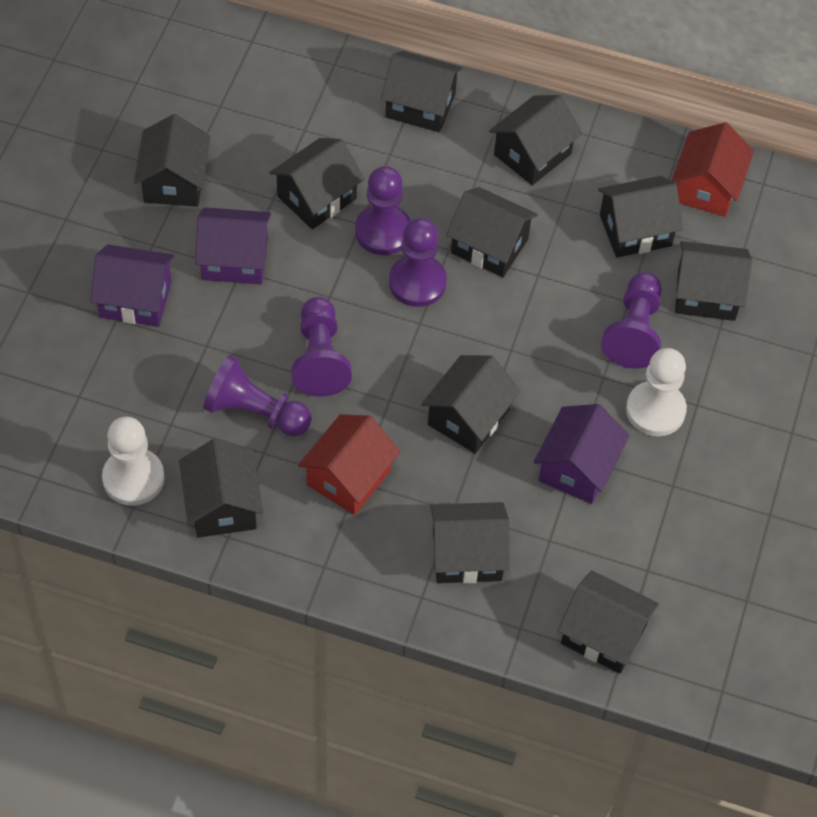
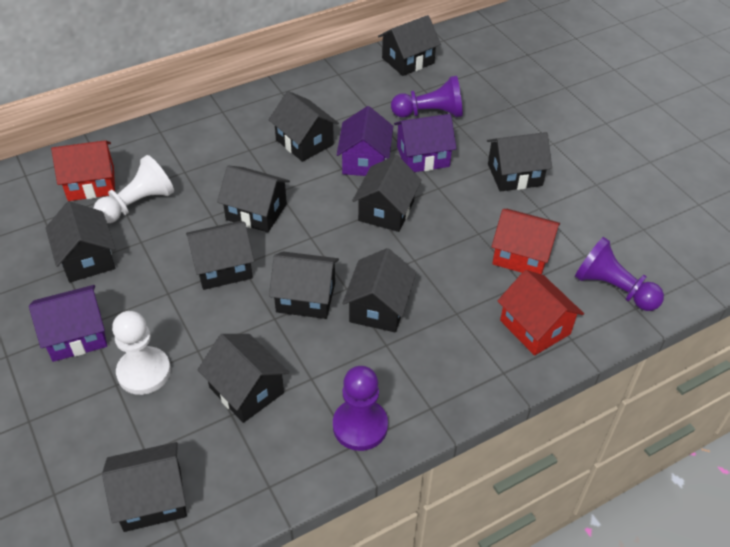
purple pawn: [203,354,312,437] [291,297,352,397] [355,166,411,255] [389,218,447,307] [601,272,662,369] = 5 -> [333,366,388,451] [391,76,463,118] [575,237,664,311] = 3
red house: [298,414,400,515] [672,122,754,217] = 2 -> [51,140,115,201] [491,209,560,274] [498,270,584,356] = 3

